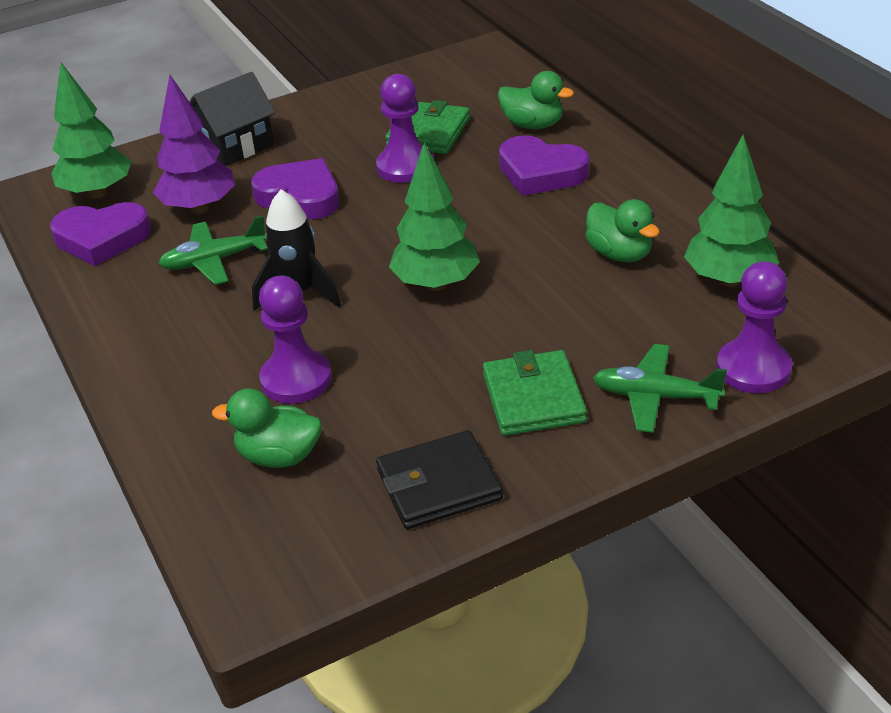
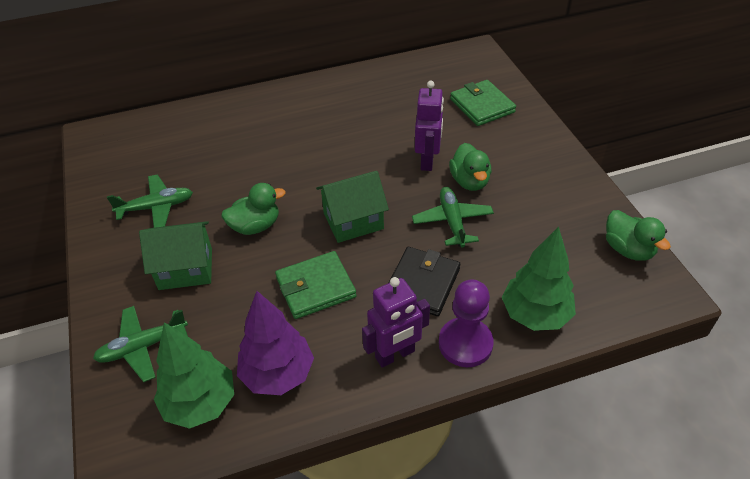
black house: [189,72,275,166] = 1 -> none = 0
black rocket: [252,189,341,311] = 1 -> none = 0
green house: none = 0 -> [139,221,212,290] [316,171,389,243] = 2
green plane: [158,215,267,285] [593,344,727,433] = 2 -> [93,306,188,382] [107,174,193,228] [412,187,494,248] = 3
green tree: [51,63,131,198] [389,142,480,291] [684,135,779,287] = 3 -> [154,322,234,429] [502,227,576,331] = 2
purple heart: [50,202,151,266] [251,158,339,220] [499,135,589,196] = 3 -> none = 0
purple pawn: [259,276,332,404] [376,74,434,183] [717,261,792,393] = 3 -> [439,279,494,367] = 1
purple robot: none = 0 -> [362,277,430,367] [415,81,444,171] = 2

